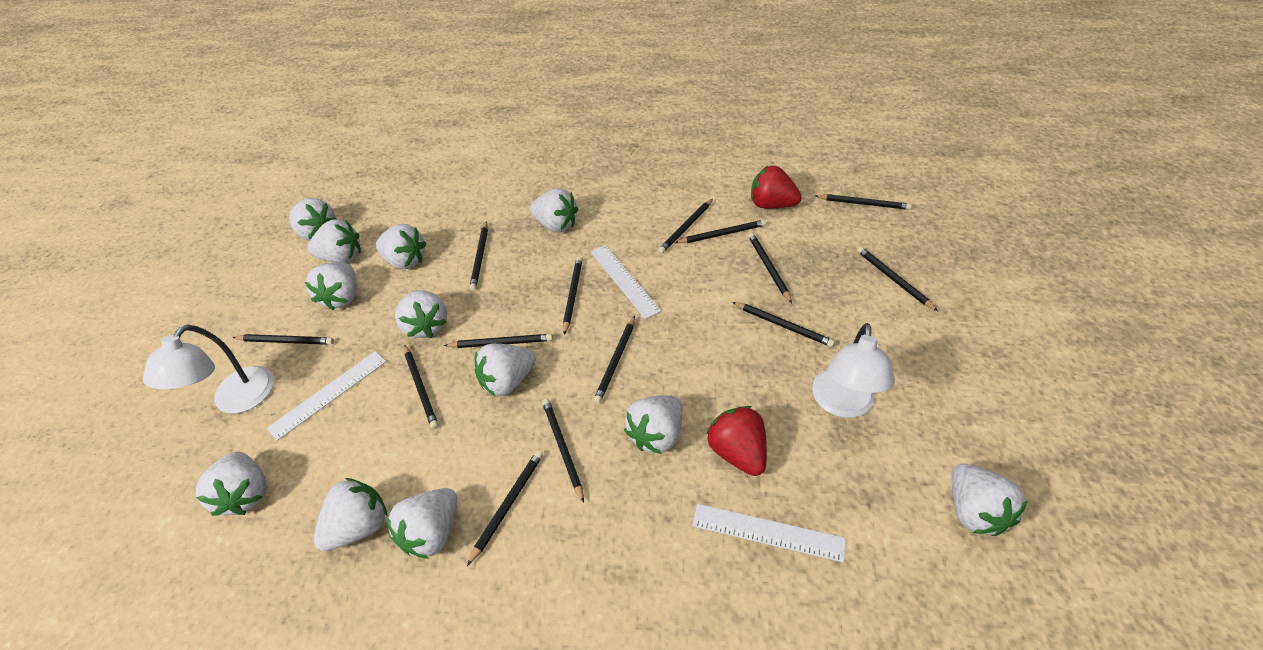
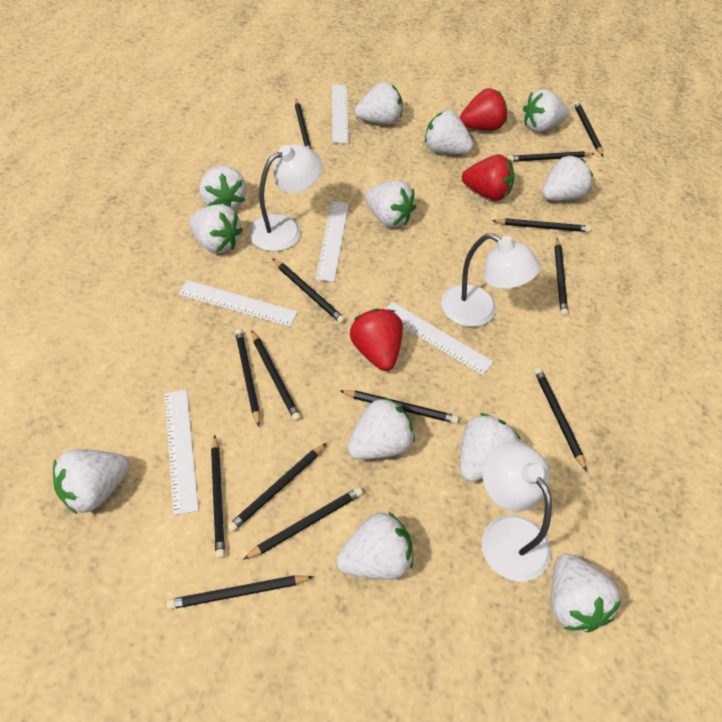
red strawberry: [707,406,767,476] [751,166,802,209] = 2 -> [350,308,403,371] [460,88,507,131] [462,155,515,201] = 3
white lamp: [143,325,274,414] [812,323,895,418] = 2 -> [249,144,322,251] [441,233,540,327] [482,441,552,582] = 3
white ruler: [267,351,386,441] [591,245,661,319] [692,504,846,563] = 3 -> [164,390,199,515] [179,280,298,327] [316,201,349,282] [332,85,349,143] [385,302,493,375] = 5

